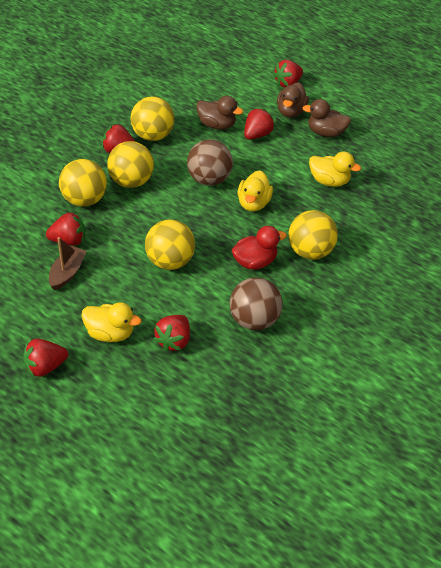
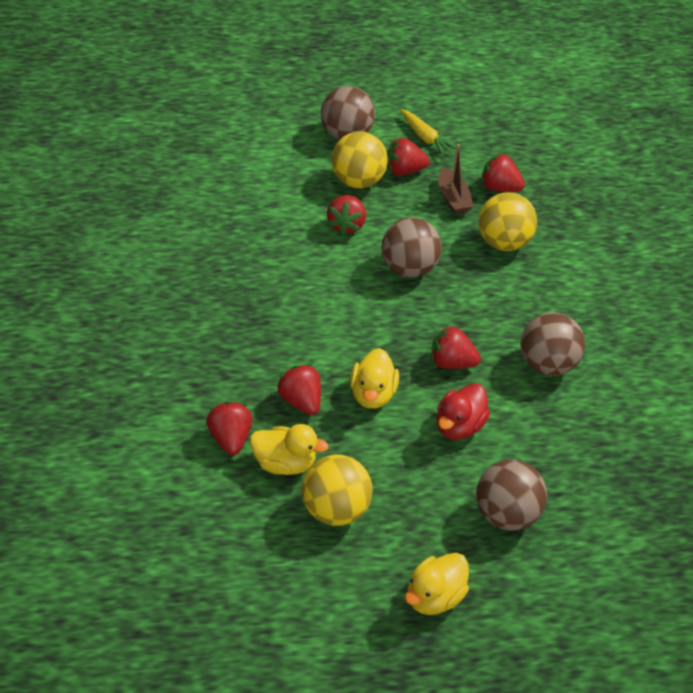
brown ball: [187,139,233,186] [230,277,283,330] = 2 -> [321,86,375,140] [382,217,442,277] [476,460,547,531] [521,312,585,376] = 4
brown duck: [196,96,243,130] [277,82,309,118] [302,99,351,137] = 3 -> none = 0
yellow ball: [59,159,107,207] [107,141,154,188] [131,96,174,141] [145,219,195,270] [288,210,338,259] = 5 -> [301,455,373,526] [331,132,388,188] [478,192,537,251] = 3
yellow carrot: none = 0 -> [401,109,457,156] = 1

